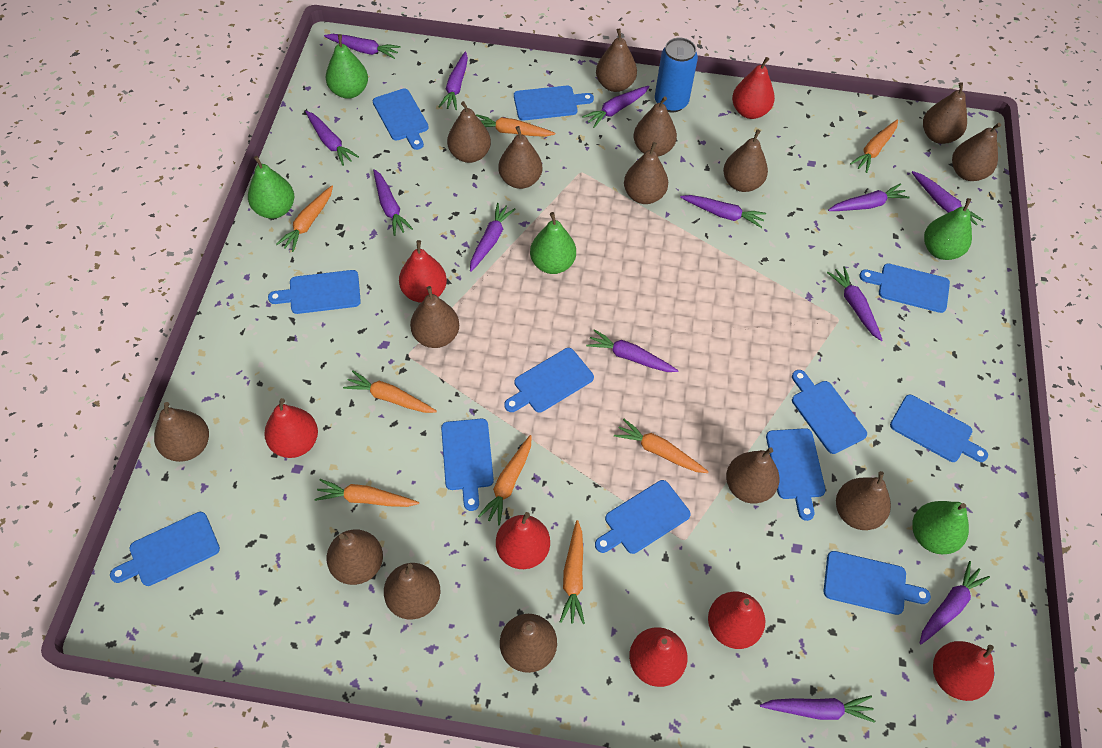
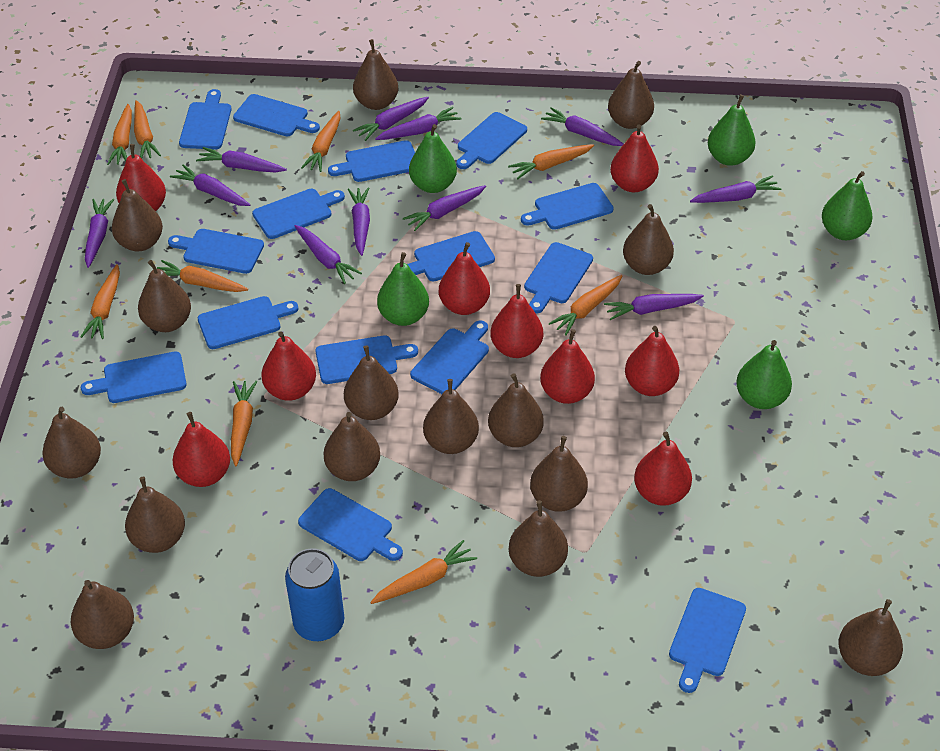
blue cutting board: [110,512,220,586] [268,270,361,314] [373,88,429,150] [441,419,494,511] [504,348,594,413] [514,86,594,121] [595,480,691,554] [766,428,826,521] [792,370,867,454] [824,551,931,615] [859,263,950,313] [890,395,988,462] = 12 -> [81,352,187,403] [168,229,264,274] [179,89,231,150] [198,296,298,349] [233,94,320,136] [252,189,345,239] [298,488,403,561] [315,335,418,384] [328,140,415,182] [407,231,495,282] [410,321,489,394] [456,112,527,169] [521,183,614,230] [524,242,593,313] [669,588,746,693] = 15
orange carrot: [276,186,333,252] [315,479,419,507] [343,371,437,413] [476,114,555,137] [478,435,532,525] [560,520,585,624] [614,419,709,473] [850,119,898,173] = 8 -> [81,264,120,339] [107,104,132,165] [134,100,161,159] [157,260,248,292] [231,381,257,466] [301,111,341,172] [370,540,477,604] [508,144,594,179] [549,275,622,336] = 9
purple carrot: [305,111,359,166] [324,34,401,59] [373,169,413,236] [439,51,468,110] [470,203,516,272] [582,86,650,128] [586,329,679,372] [680,195,766,228] [760,696,875,723] [827,266,882,341] [828,183,910,211] [912,171,983,225] [919,561,990,644] = 13 -> [85,199,114,268] [170,165,250,206] [196,147,287,173] [295,225,362,284] [348,187,370,256] [353,97,429,141] [375,107,462,140] [403,185,486,231] [541,107,623,146] [604,294,704,320] [690,175,781,203] = 11
red pear: [264,398,318,458] [399,240,447,303] [496,512,550,569] [629,627,687,687] [708,591,765,649] [732,57,775,119] [933,641,994,701] = 7 -> [116,144,166,211] [173,412,230,487] [261,331,316,401] [439,242,490,315] [490,284,543,358] [540,329,595,404] [610,124,659,192] [625,326,679,396] [634,432,692,506] = 9

